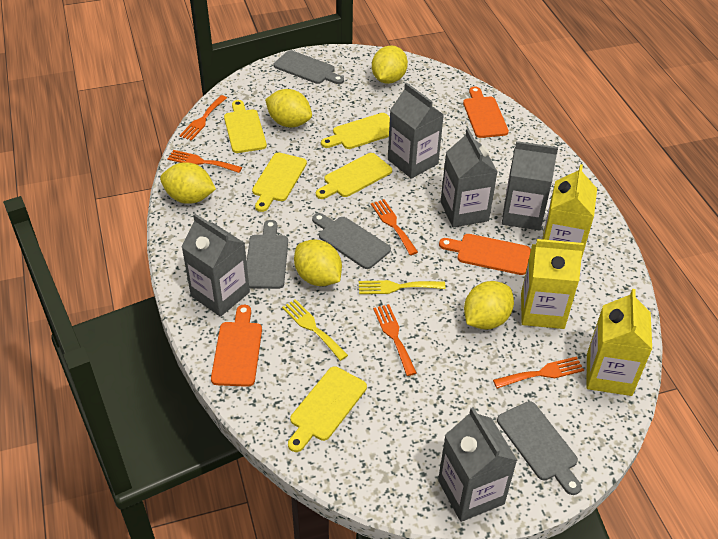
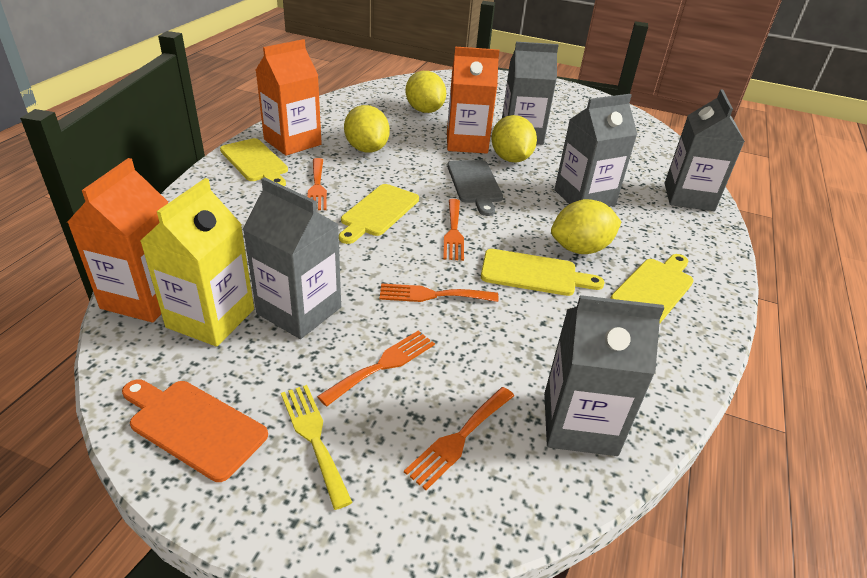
grey cutting board: [247,220,288,289] [274,50,344,84] [312,213,391,269] [497,401,581,495] = 4 -> [447,160,503,216] = 1
orange carton: none = 0 -> [67,158,168,322] [256,39,322,156] [447,47,500,153] = 3
orange cutting board: [211,305,262,387] [439,234,531,275] [463,87,509,138] = 3 -> [122,379,268,482] = 1
yellow carton: [521,239,584,329] [542,164,597,259] [586,289,652,396] = 3 -> [140,178,254,347] = 1
yellow cutting board: [224,100,267,153] [252,152,307,212] [288,366,367,452] [316,153,392,199] [321,113,390,149] = 5 -> [220,138,288,186] [339,184,419,244] [481,249,605,296] [610,254,694,324] = 4
yellow fork: [282,299,348,361] [359,280,446,294] = 2 -> [281,385,352,510] = 1
yellow lemon: [160,162,216,204] [265,89,312,127] [294,239,342,286] [372,45,408,84] [464,281,514,329] = 5 -> [344,105,390,153] [405,71,446,113] [491,115,537,162] [551,199,621,254] = 4

